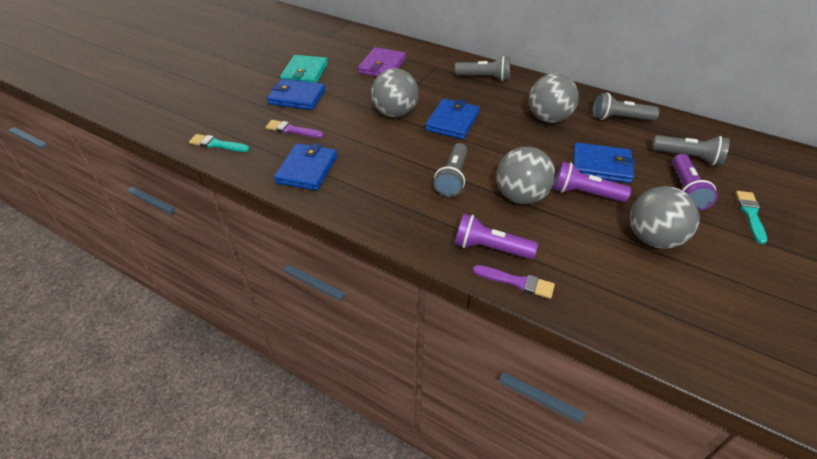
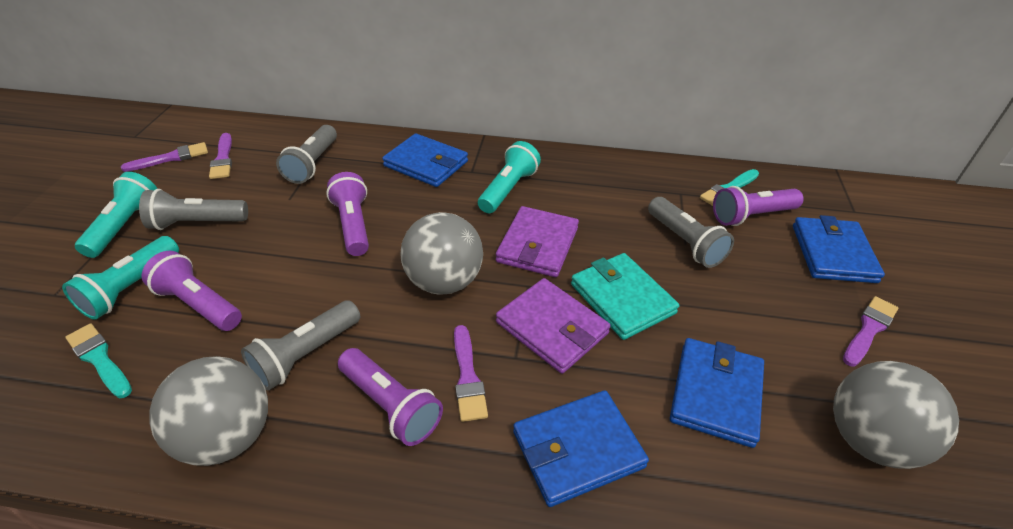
grey ball: [371,68,419,117] [497,147,555,204] [529,73,579,123] [630,186,700,249] = 4 -> [150,356,268,466] [401,212,483,295] [833,361,959,469] = 3
purple brush: [265,120,324,138] [473,265,555,299] = 2 -> [121,142,208,172] [209,133,232,179] [454,325,488,422] [843,296,898,367] = 4
purple flashlight: [455,214,538,259] [553,161,631,202] [672,154,718,211] = 3 -> [142,250,242,331] [326,172,369,256] [338,348,443,446] [713,186,804,226] = 4
purple wallet: [358,47,406,77] = 1 -> [496,206,579,277] [496,278,611,374] = 2
turquoise flashlight: none = 0 -> [62,236,179,320] [75,172,157,258] [478,141,541,213] = 3

